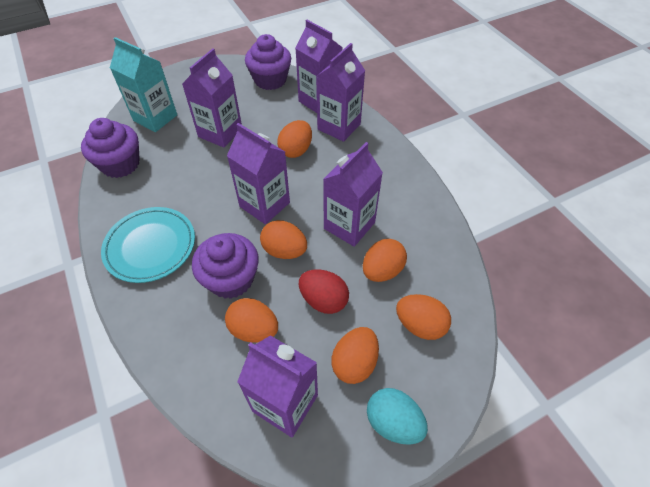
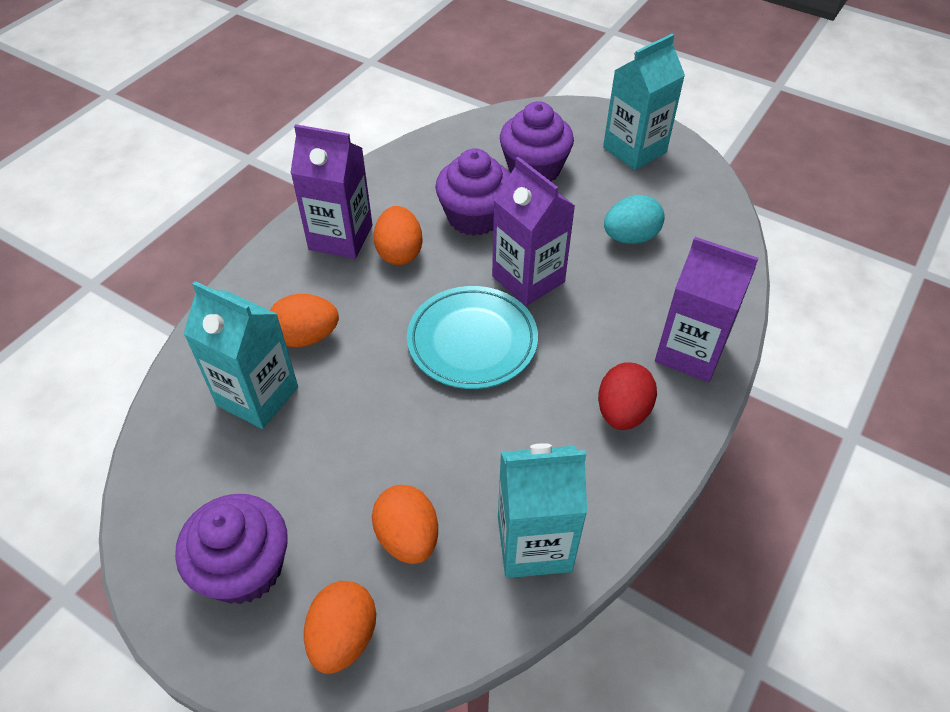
orange egg: [225,298,278,343] [260,220,307,259] [277,120,312,158] [332,327,379,384] [363,239,407,282] [396,294,451,340] = 6 -> [270,294,339,347] [304,581,376,674] [372,485,438,564] [374,206,423,265] = 4
purple carton: [182,48,242,148] [227,123,290,224] [237,335,318,437] [295,20,343,113] [316,43,365,142] [323,142,383,247] = 6 -> [290,124,373,259] [492,157,575,306] [655,237,759,382] = 3
turquoise carton: [110,37,177,132] = 1 -> [183,281,298,429] [498,443,587,578] [603,34,685,170] = 3

